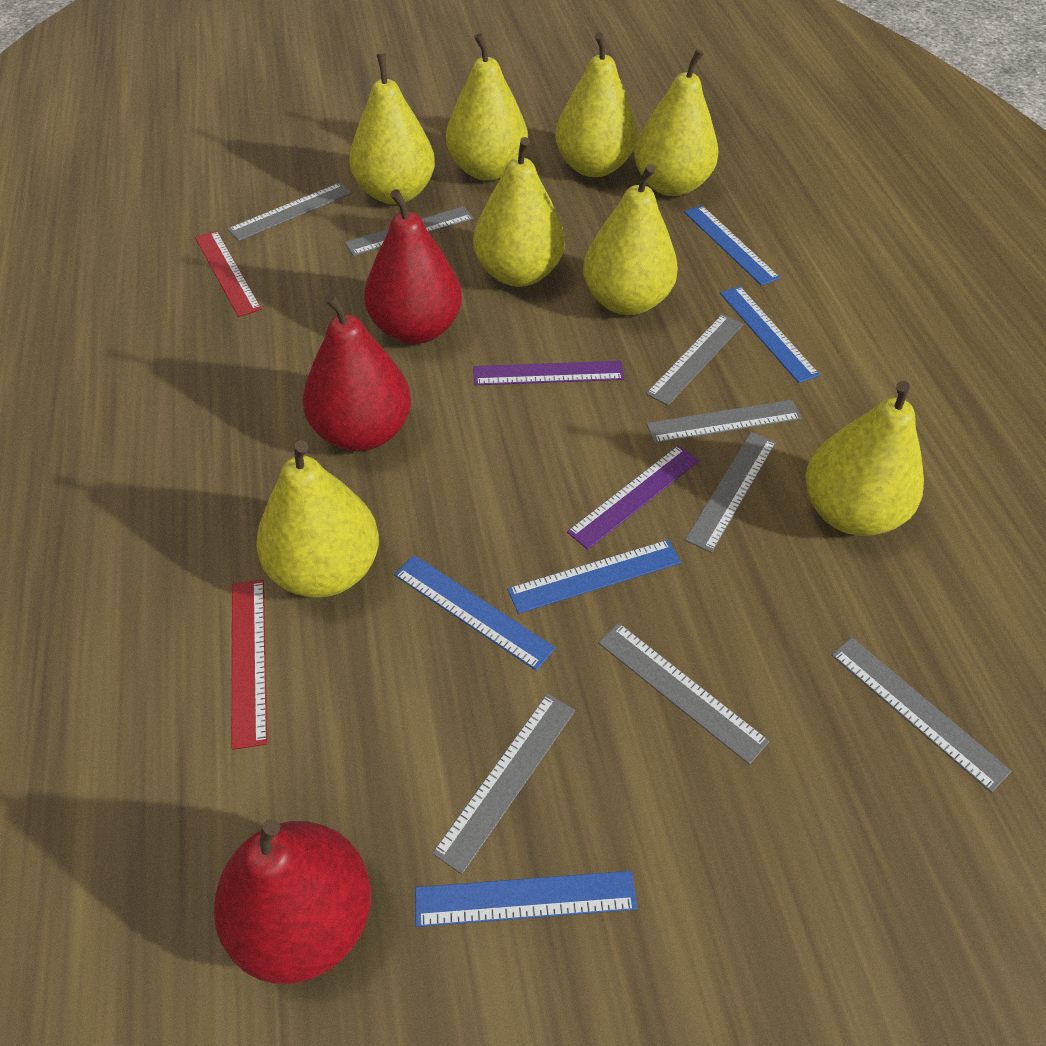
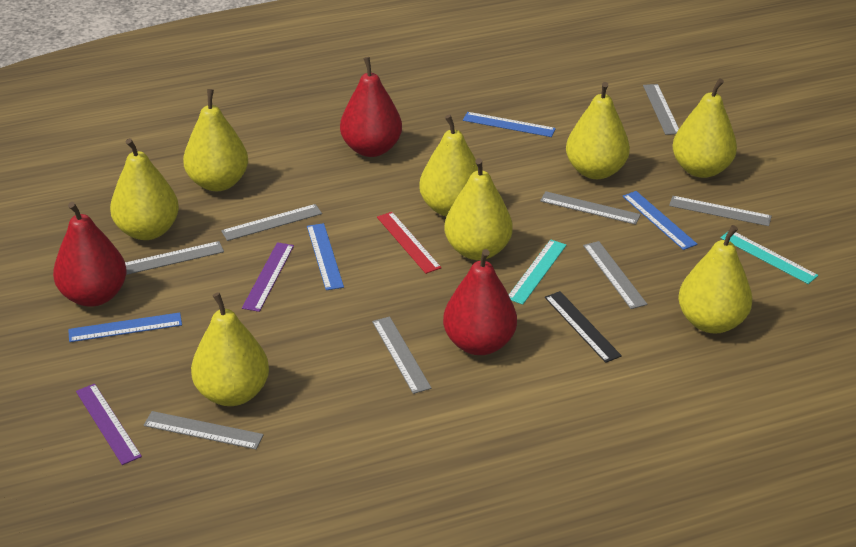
black ruler: none = 0 -> [545,291,622,363] = 1
blue ruler: [394,555,555,671] [415,871,637,927] [507,540,681,614] [684,205,780,286] [720,286,820,383] = 5 -> [68,312,182,342] [307,223,344,290] [463,112,556,137] [623,191,697,250] = 4
red ruler: [195,231,262,317] [232,580,267,750] = 2 -> [377,212,442,274] = 1
turquoise ruler: none = 0 -> [509,239,567,305] [720,232,818,284] = 2

